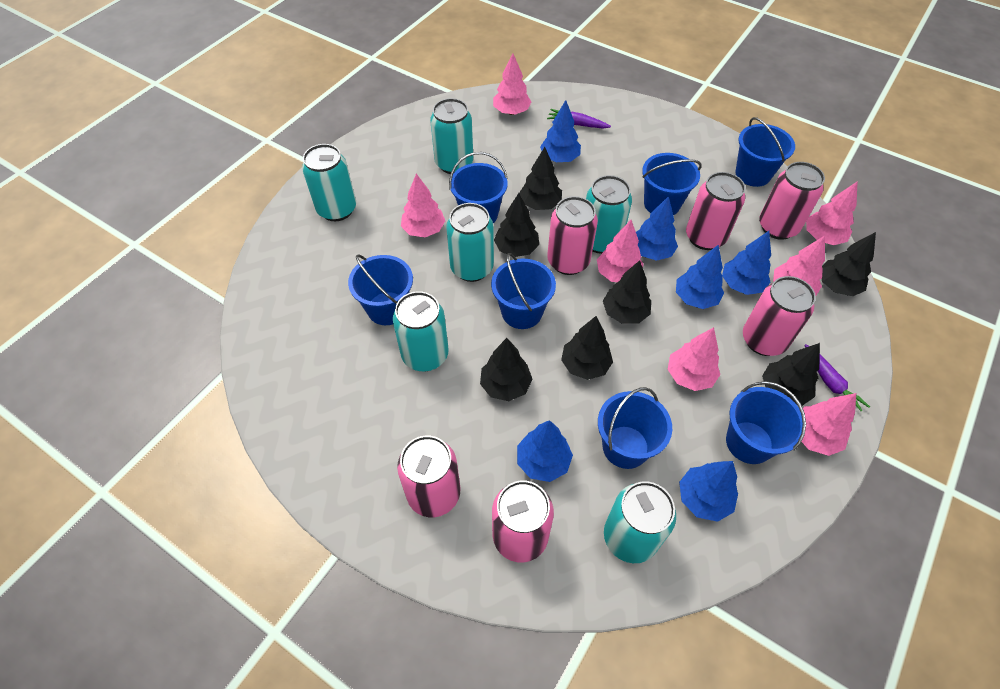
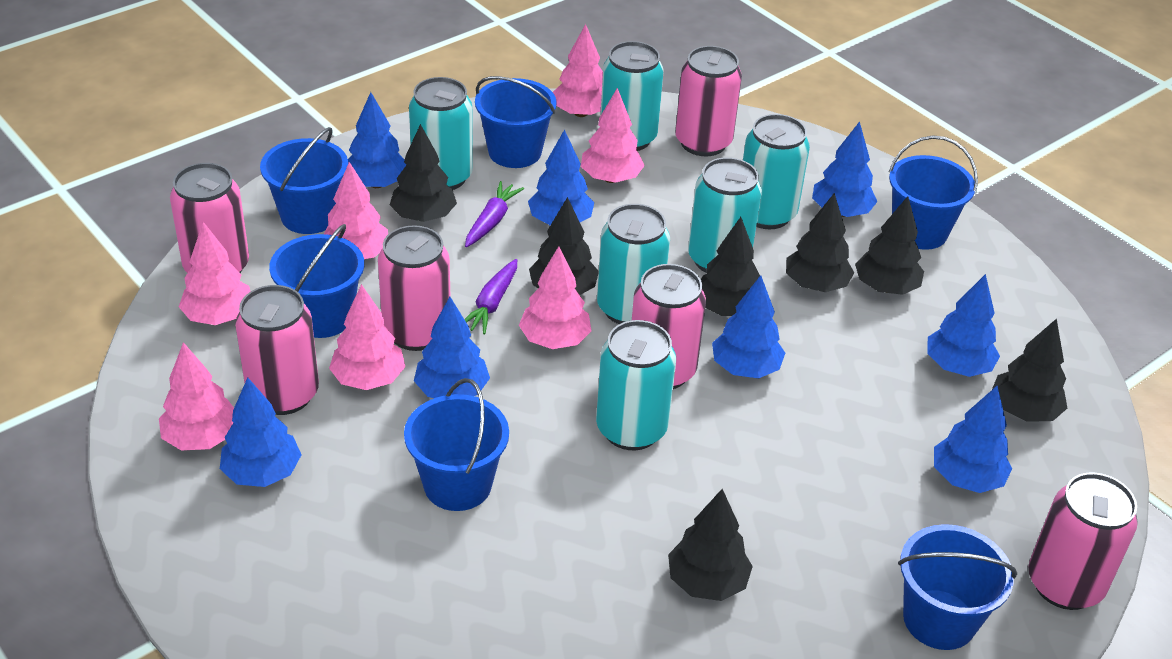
blue bucket: [348,254,413,325] [449,152,508,223] [491,253,556,329] [598,387,672,469] [642,153,702,215] [726,381,806,464] [735,117,795,187] = 7 -> [260,127,348,234] [269,224,364,338] [404,378,509,511] [475,76,557,168] [889,136,978,250] [898,524,1017,650] = 6
blue tree: [517,420,573,482] [540,100,581,162] [636,196,678,261] [676,245,724,309] [679,461,738,522] [722,231,771,295] = 6 -> [220,377,301,487] [348,92,406,188] [414,297,490,398] [528,129,594,225] [712,275,785,378] [812,121,877,217] [927,274,1000,377] [934,386,1012,493] = 8

